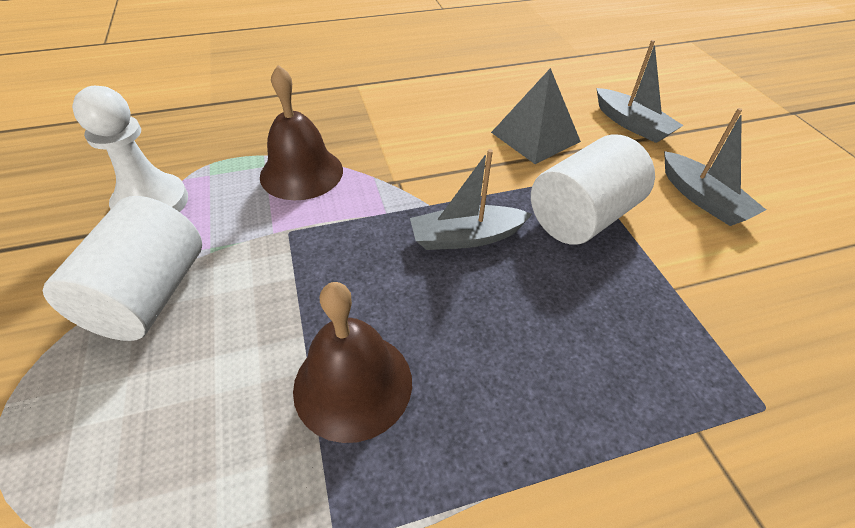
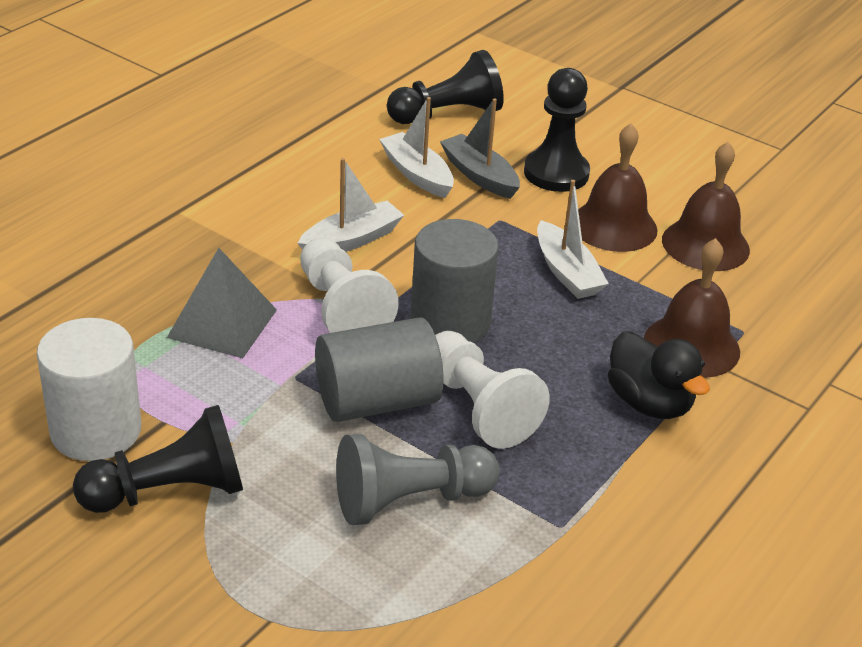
black duck: none = 0 -> [608,331,710,419] = 1
black pawn: none = 0 -> [73,405,243,513] [387,50,504,124] [524,68,590,192] = 3
brown bell: [260,65,343,200] [293,282,412,443] = 2 -> [578,123,658,252] [644,238,740,378] [662,142,750,271] = 3
grey boat: [410,149,532,250] [597,40,684,143] [664,108,766,226] = 3 -> [440,98,520,199] = 1
grey cylinder: none = 0 -> [315,317,444,422] [411,219,499,343] = 2
grey pawn: none = 0 -> [336,434,500,525] = 1
white boat: none = 0 -> [298,158,404,252] [379,97,454,198] [537,180,609,299] = 3
white cylinder: [43,196,202,341] [531,134,655,245] = 2 -> [37,318,141,461] = 1
white pawn: [72,86,188,212] = 1 -> [300,238,399,333] [435,331,550,449] = 2

